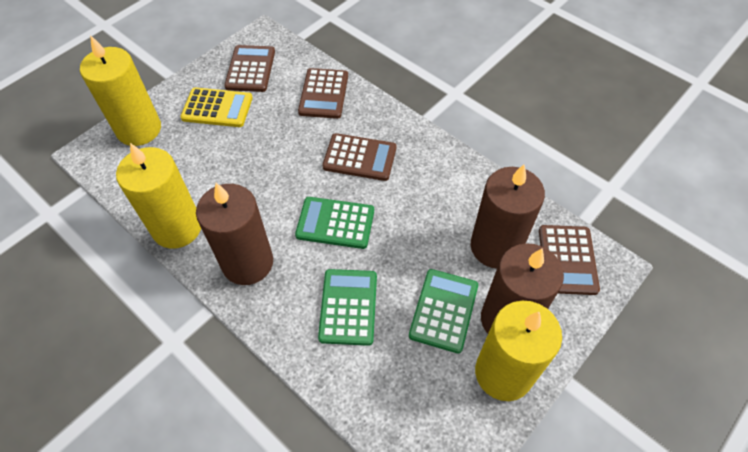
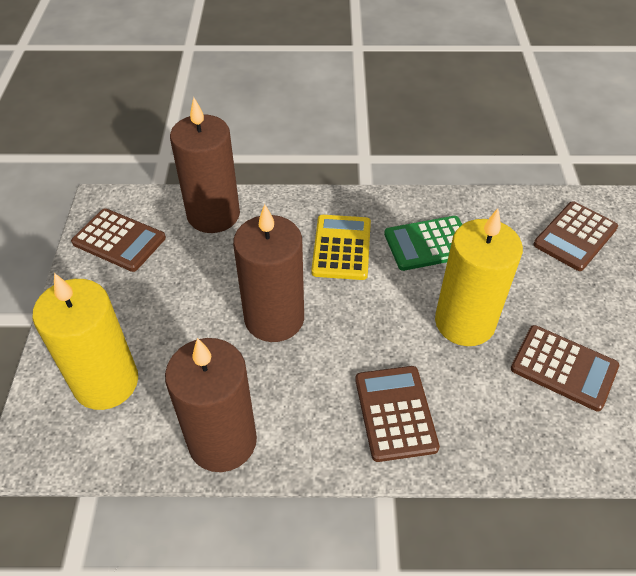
green calculator: [295,197,374,249] [318,269,377,346] [409,269,478,353] = 3 -> [384,216,462,271] = 1
yellow candle: [80,35,161,146] [116,143,201,249] [475,301,562,401] = 3 -> [32,273,138,410] [435,208,523,346] = 2

